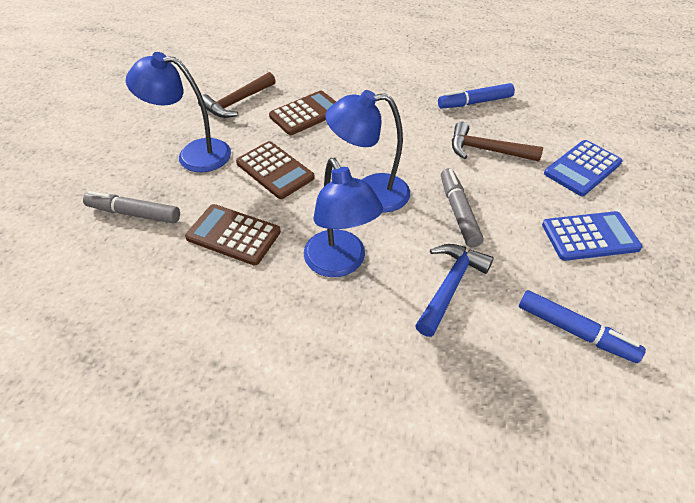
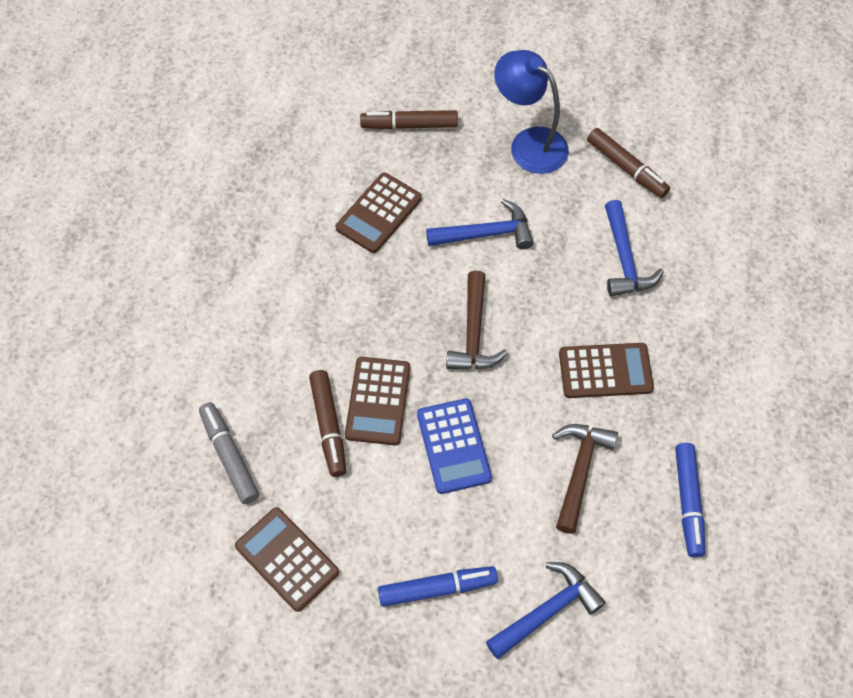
blue calculator: [542,211,643,261] [544,140,623,196] = 2 -> [417,398,492,494] = 1
blue hammer: [415,244,494,337] = 1 -> [426,199,534,250] [486,562,606,659] [605,200,664,296] = 3
blue lamp: [126,52,231,172] [304,158,383,277] [325,90,410,212] = 3 -> [494,50,569,174] = 1
brown calculator: [185,204,281,266] [236,141,315,199] [269,91,336,135] = 3 -> [235,507,339,612] [335,172,422,253] [345,357,410,445] [559,343,654,398] = 4
brown marker: none = 0 -> [309,370,346,477] [360,110,458,130] [587,128,670,198] = 3
grey marker: [83,191,180,223] [441,168,484,248] = 2 -> [199,402,259,504] = 1

